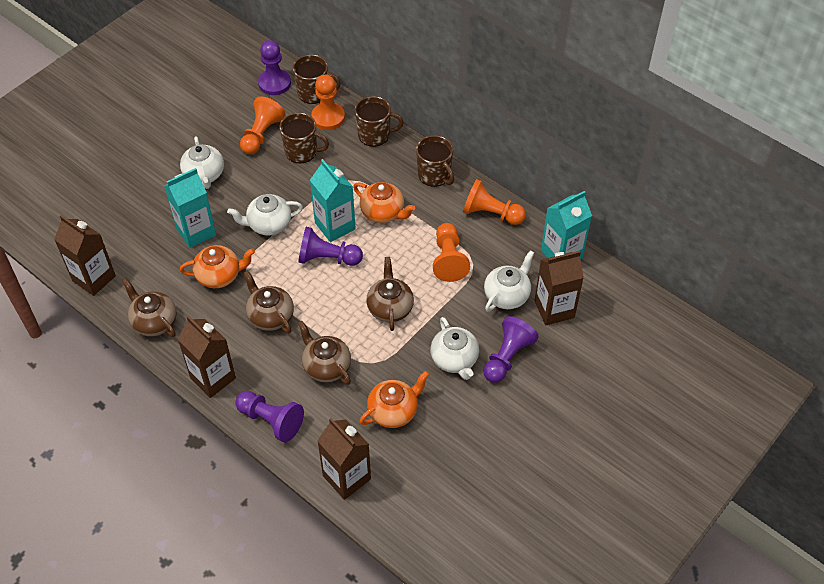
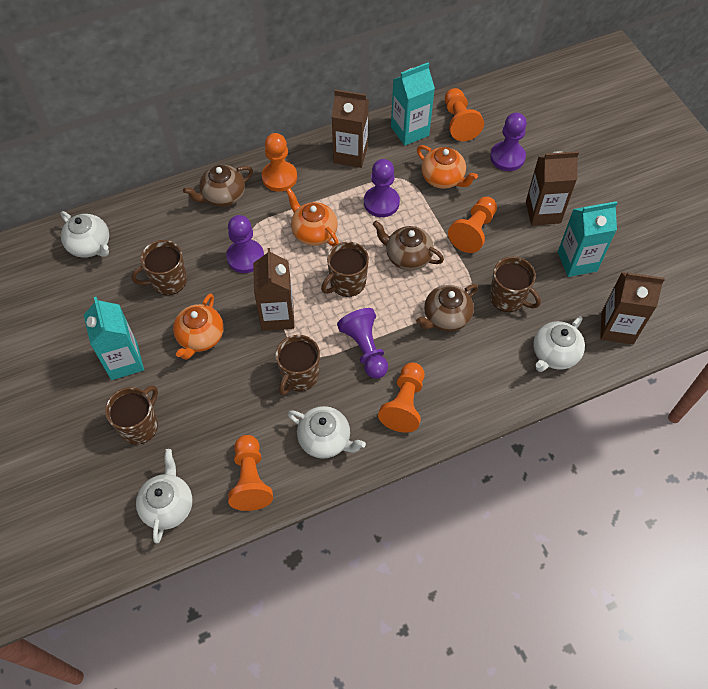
brown mug: [280,113,329,163] [293,55,341,104] [355,96,404,147] [416,135,454,187] = 4 -> [105,385,158,445] [131,240,187,295] [276,335,320,396] [321,242,369,297] [490,257,541,312] = 5
brown teapot: [122,279,177,337] [244,270,294,334] [298,321,351,385] [366,257,414,331] = 4 -> [183,165,253,207] [373,221,444,270] [416,284,478,332] = 3
orange pawn: [240,97,286,154] [311,75,345,130] [433,223,470,282] [463,179,526,225] = 4 -> [228,435,273,511] [262,133,297,192] [378,362,425,432] [445,88,484,141] [448,197,497,253] = 5

